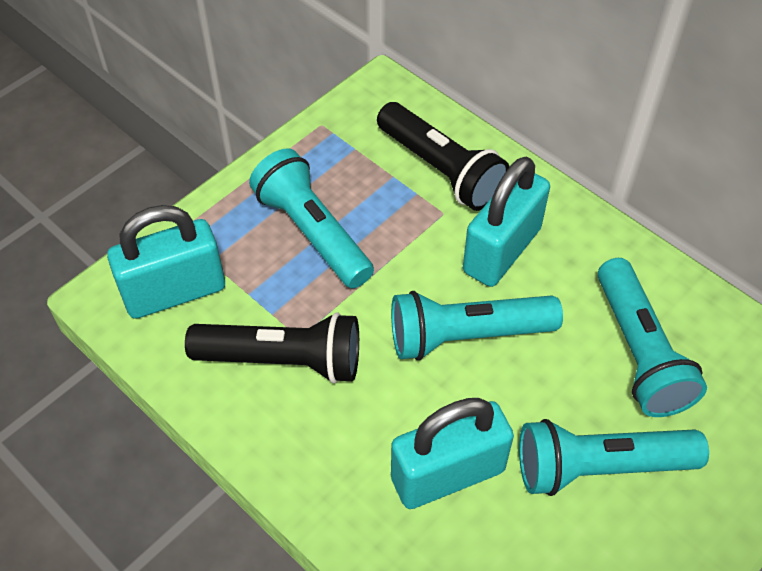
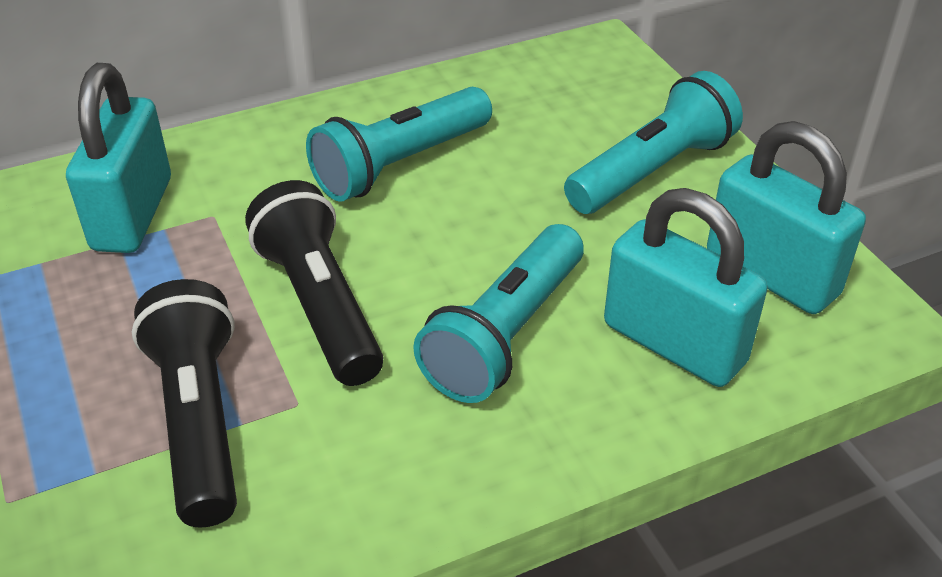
turquoise flashlight: [249,148,374,288] [391,291,563,360] [519,419,709,496] [598,258,707,417] = 4 -> [306,87,492,202] [413,224,584,403] [564,71,743,214] = 3

